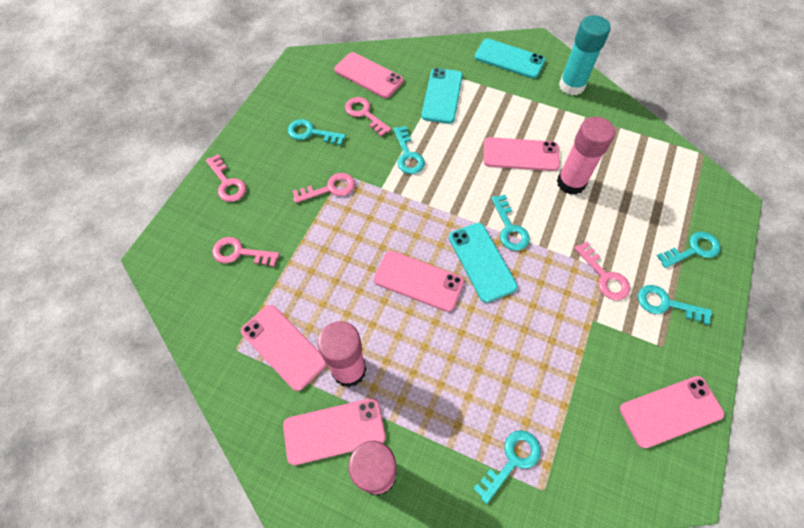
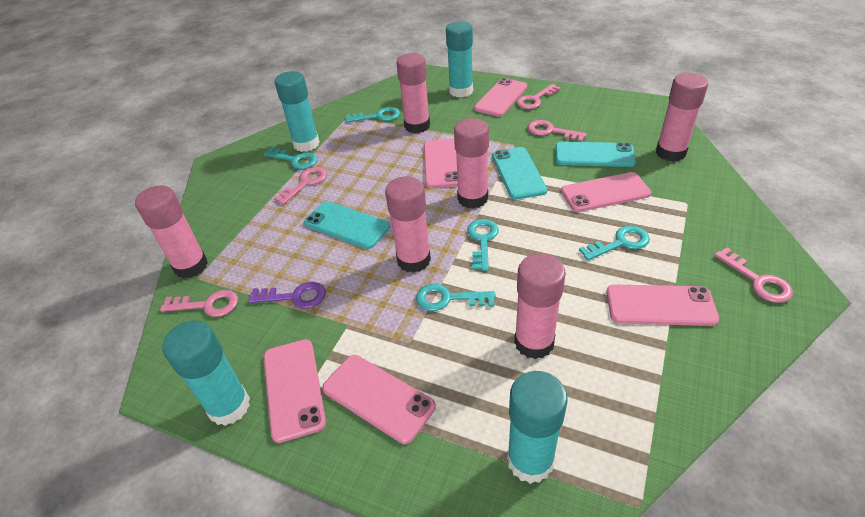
pink glue stick: [317,321,366,387] [348,441,397,496] [557,117,615,195] = 3 -> [135,185,208,278] [385,176,431,273] [396,53,430,133] [454,118,489,209] [514,253,566,359] [656,73,708,162] = 6
purple key: none = 0 -> [248,282,326,309] = 1
turquoise glue stick: [559,15,611,95] = 1 -> [162,320,250,426] [275,71,320,152] [446,21,473,98] [507,371,568,484] = 4
turquoise key: [288,119,346,146] [393,126,425,174] [473,430,541,504] [491,195,530,251] [638,285,712,325] [657,232,720,268] = 6 -> [264,147,317,169] [346,107,400,123] [416,284,496,311] [467,219,499,271] [579,226,650,261] = 5

